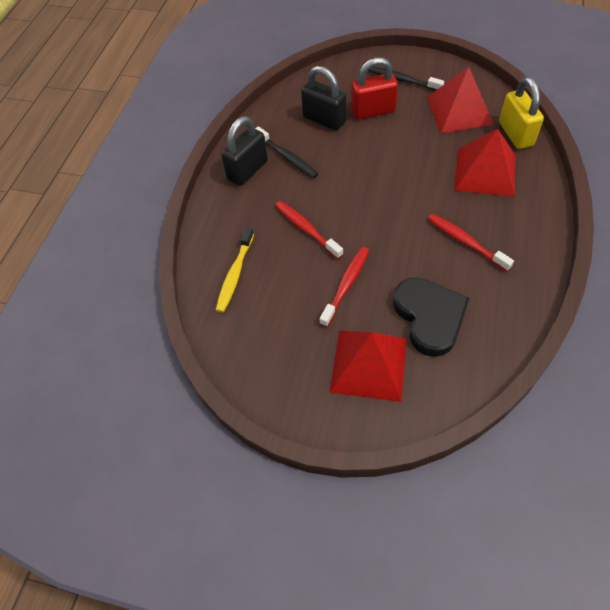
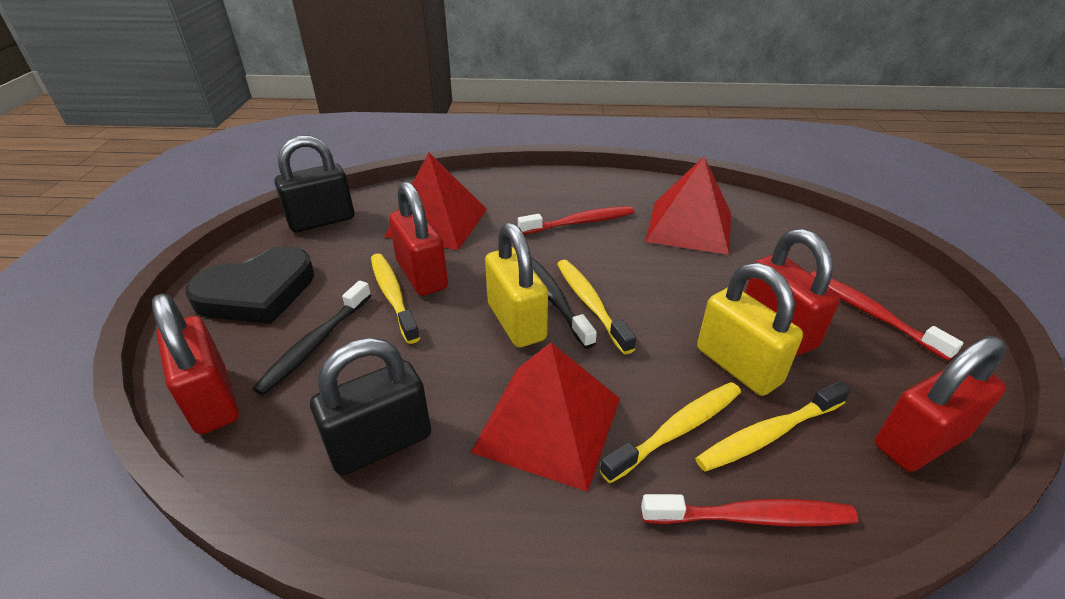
red padlock: [351,57,398,120] = 1 -> [152,294,239,434] [389,181,448,296] [745,229,840,355] [875,336,1007,472] = 4
yellow padlock: [499,77,544,149] = 1 -> [485,222,548,348] [697,263,803,396] = 2
yellow toothbrush: [216,227,254,313] = 1 -> [371,254,420,344] [557,260,636,354] [600,382,741,483] [695,381,851,472] = 4

